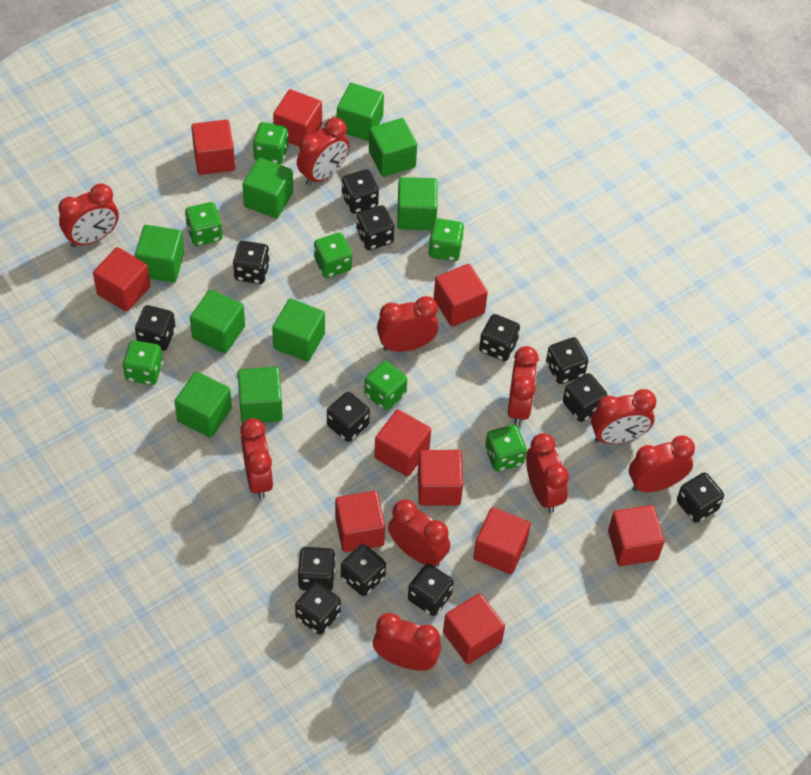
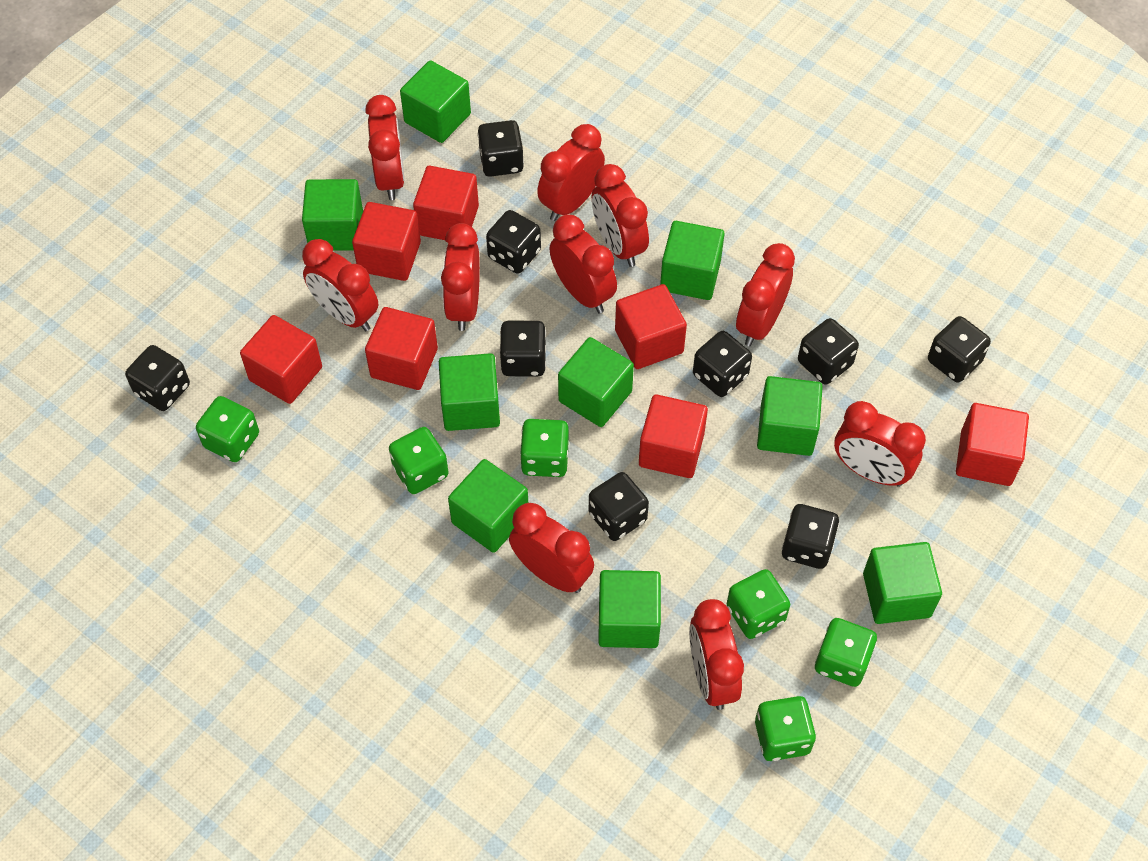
black dice: [135,305,176,351] [233,241,270,284] [295,582,341,635] [297,547,336,591] [327,392,370,442] [341,544,386,596] [342,169,379,214] [357,205,394,250] [408,564,454,616] [479,314,520,361] [546,337,588,384] [563,373,607,422] [677,472,724,523] = 13 -> [125,345,190,411] [478,120,524,177] [486,210,541,274] [499,321,546,376] [589,472,649,541] [693,331,752,397] [782,504,839,569] [798,318,859,384] [928,316,991,383] = 9
green dice: [123,340,163,385] [185,202,222,246] [253,122,288,164] [314,233,352,278] [364,361,407,411] [428,218,464,261] [485,425,527,471] = 7 -> [196,396,259,462] [389,427,449,494] [520,419,569,477] [727,569,790,639] [755,696,816,761] [815,618,877,687] = 6
red cube: [93,247,150,312] [191,120,235,175] [273,89,322,146] [335,491,385,552] [374,409,431,477] [418,450,463,506] [434,264,488,327] [443,593,505,664] [473,507,531,574] [608,505,664,566] = 10 -> [240,315,322,404] [352,202,421,281] [365,307,438,390] [413,166,479,240] [615,284,687,369] [639,394,708,478] [956,403,1029,486] = 7

